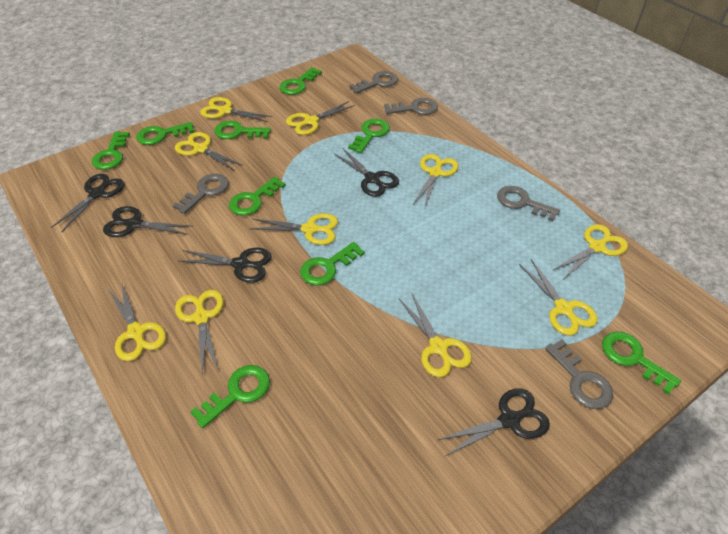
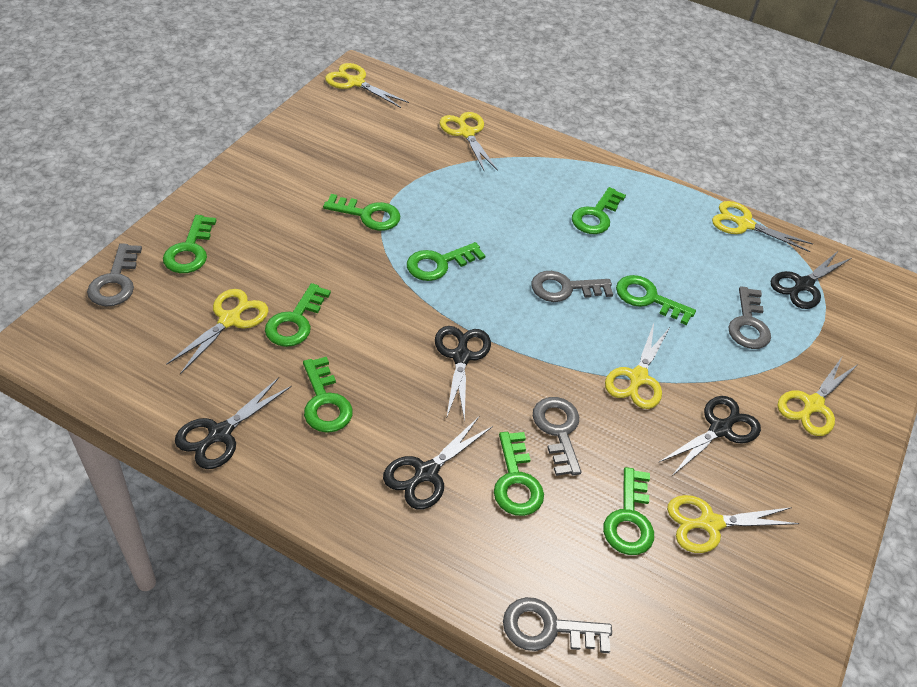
yellow scissors: [108,282,166,361] [175,132,243,171] [175,290,224,372] [200,97,272,122] [250,213,338,245] [286,101,355,135] [399,294,472,377] [413,154,459,207] [519,259,598,336] [552,224,628,279] = 10 -> [166,289,269,374] [325,63,409,108] [440,112,498,172] [605,323,670,409] [667,495,799,553] [712,201,813,252] [777,357,858,436] = 7

